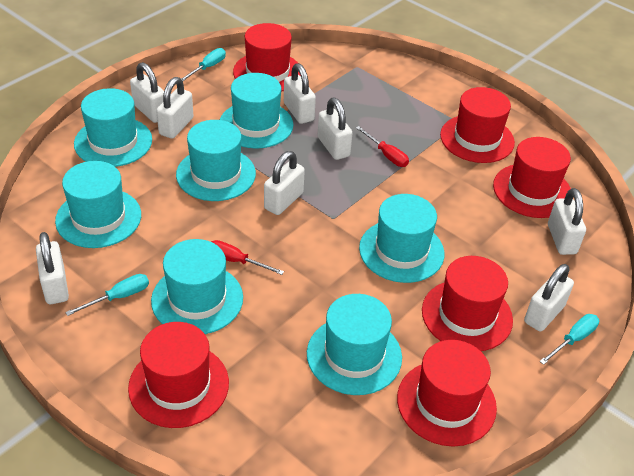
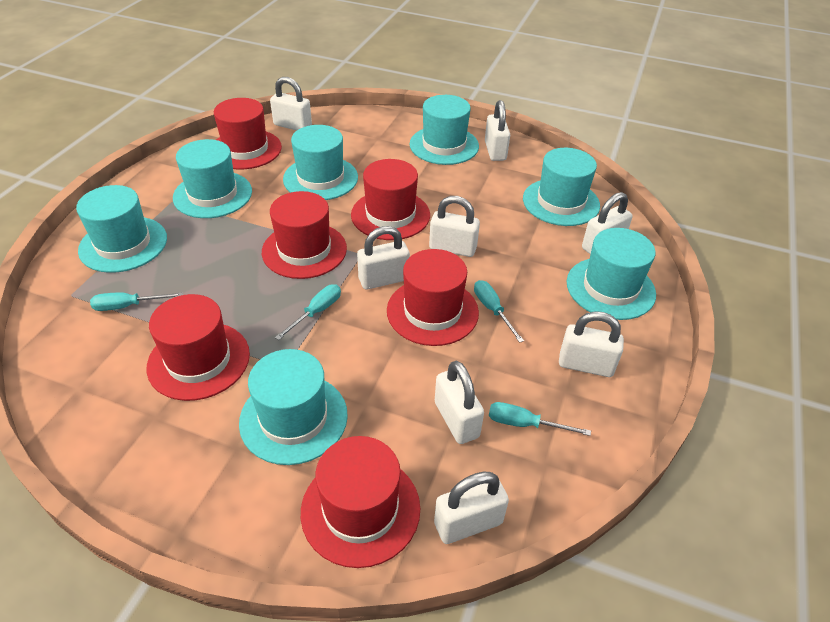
red screwdriver: [211,240,284,275] [356,126,409,167] = 2 -> none = 0
turquoise screwdriver: [65,274,149,316] [181,48,226,81] [539,314,599,365] = 3 -> [90,292,183,311] [275,285,341,340] [474,280,524,343] [489,402,591,436] = 4

